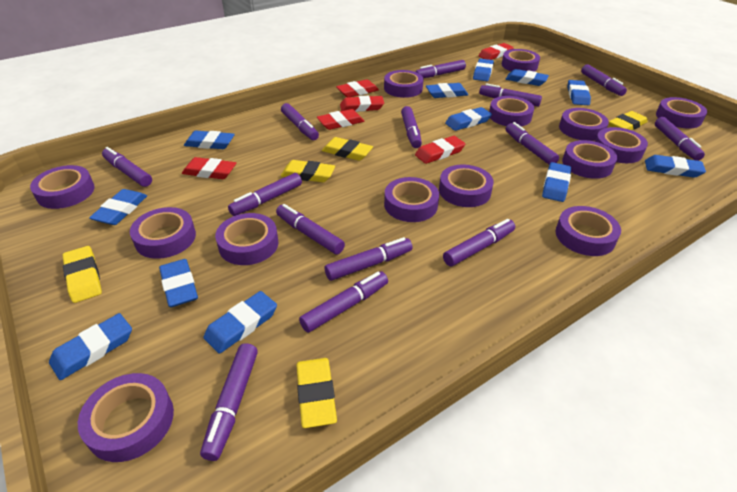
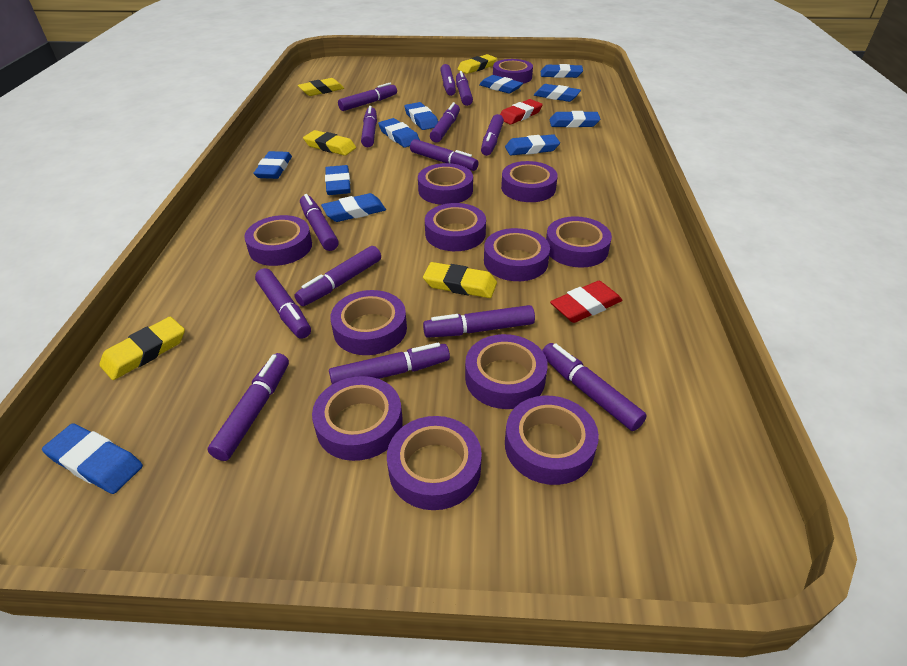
blue eraser: [49,313,132,380] [89,189,147,225] [159,259,198,307] [184,131,235,149] [203,291,277,354] [426,83,468,98] [445,107,492,131] [473,59,494,81] [506,69,549,86] [542,162,571,202] [567,80,591,105] [645,155,706,178] = 12 -> [42,423,143,494] [253,151,292,179] [321,193,386,222] [325,165,351,195] [378,118,420,148] [404,102,438,130] [479,75,523,94] [505,134,560,155] [534,84,581,102] [541,64,583,78] [549,111,600,128] = 11
purple tape: [30,165,95,209] [78,373,174,462] [130,207,196,259] [215,213,278,265] [384,70,424,98] [384,177,439,222] [439,164,494,207] [489,96,534,126] [502,49,540,72] [556,206,621,256] [559,108,609,141] [562,140,617,179] [595,127,648,163] [656,97,707,129] = 14 -> [244,215,312,266] [312,376,403,461] [330,290,407,355] [387,416,482,510] [418,163,473,205] [425,203,486,251] [465,334,548,409] [484,228,550,281] [493,59,533,84] [501,161,558,202] [505,396,599,485] [546,216,612,268] = 12
red eraser: [182,157,236,179] [317,109,364,130] [336,79,379,97] [340,96,384,112] [415,136,465,164] [479,43,514,60] = 6 -> [500,99,543,125] [550,281,622,323] = 2

